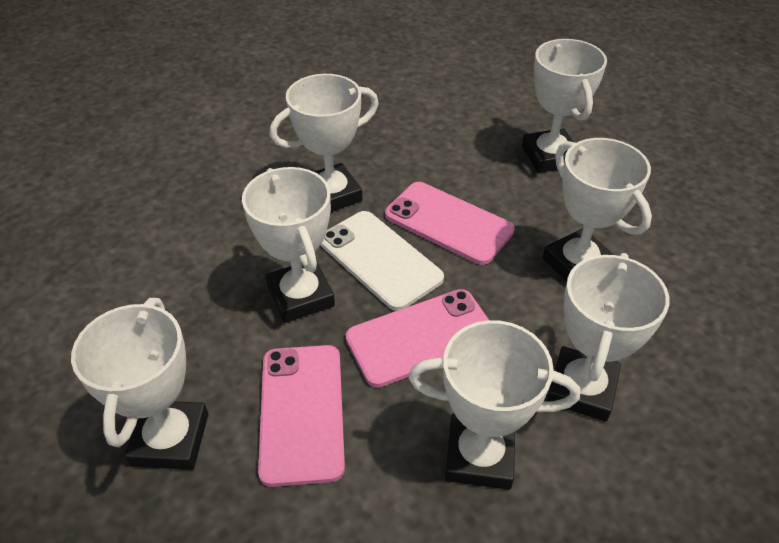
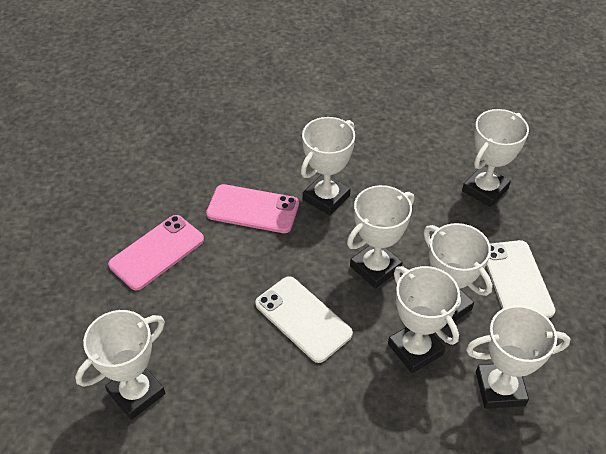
pink phone: [258,345,345,487] [346,289,489,388] [385,182,515,265] = 3 -> [108,215,204,290] [206,184,299,233] = 2
white phone: [321,211,444,311] = 1 -> [255,276,353,363] [486,240,556,318] = 2

